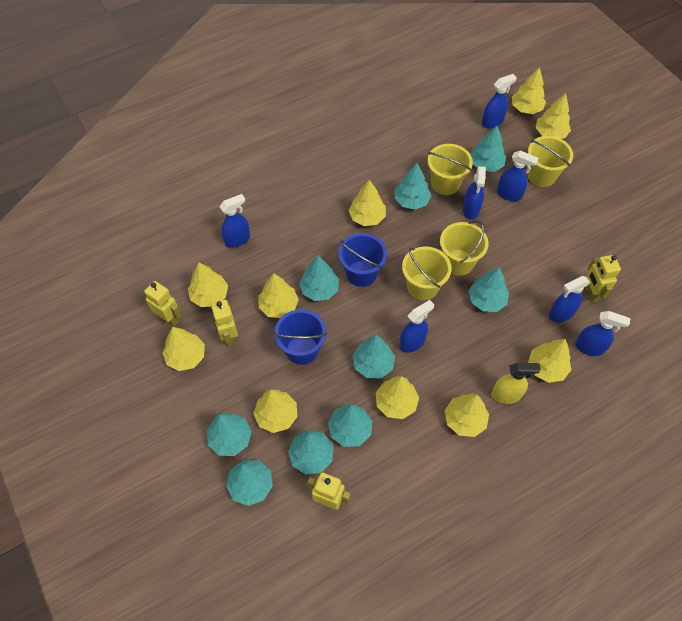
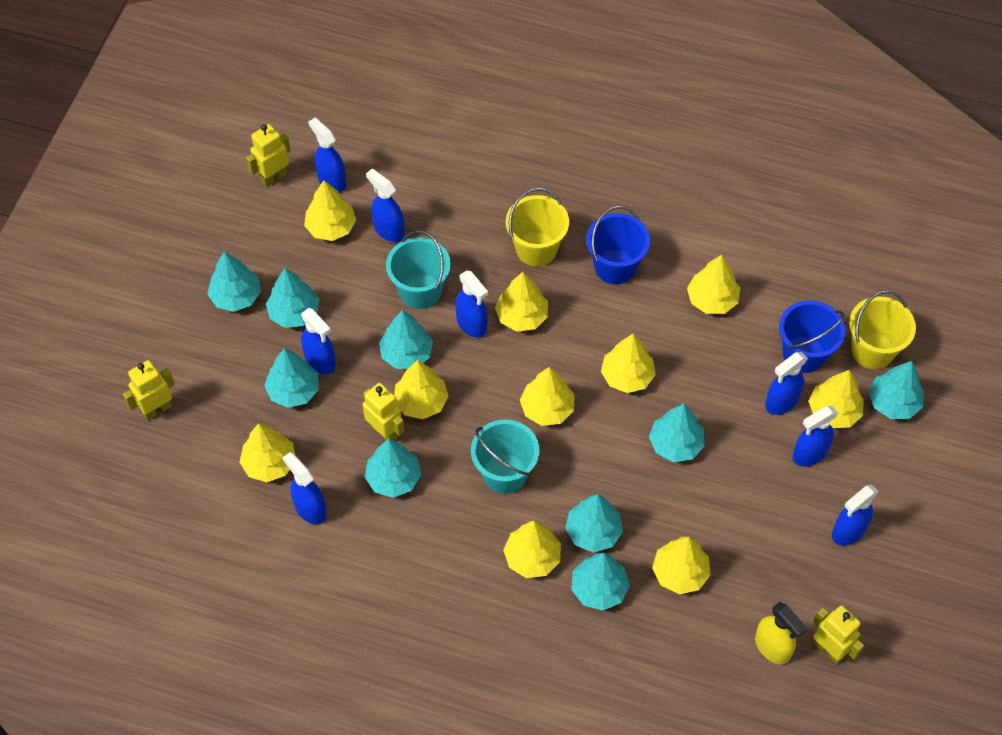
blue spray bottle: [219,194,250,248] [399,300,434,353] [463,166,486,219] [482,74,517,129] [497,150,538,201] [549,276,590,322] [575,311,631,356] = 7 -> [282,452,327,524] [301,308,336,374] [308,118,346,192] [366,169,405,242] [455,270,488,338] [765,352,808,415] [793,406,838,467] [832,485,879,546] = 8
turquoise bucket: none = 0 -> [386,230,451,309] [471,420,540,494] = 2
yellow bucket: [402,246,452,301] [427,144,473,195] [440,220,489,276] [527,136,573,187] = 4 -> [506,188,569,266] [849,290,916,369] = 2

